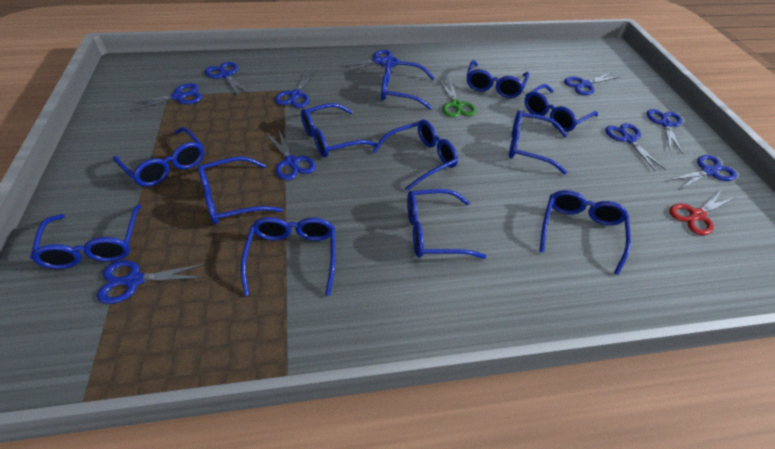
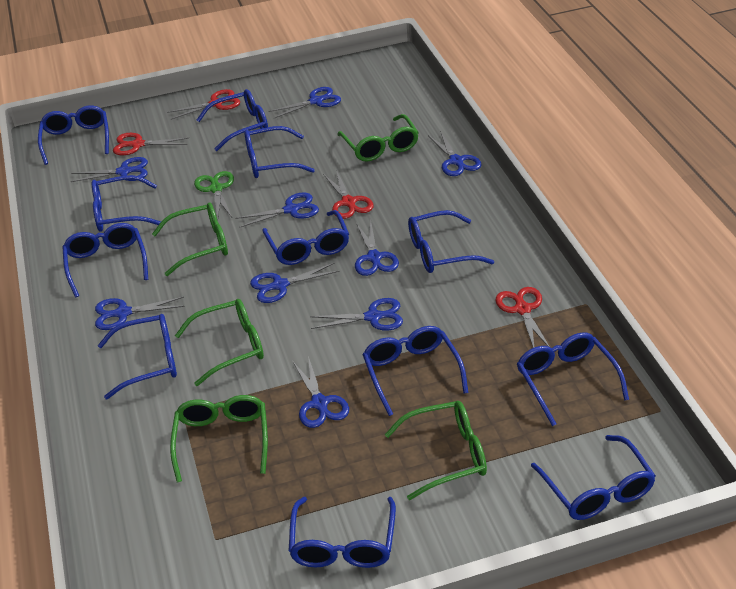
blue scissors: [97,260,206,304] [127,83,203,111] [205,62,250,97] [266,130,316,180] [275,70,316,108] [339,50,400,73] [564,72,619,95] [605,123,666,171] [647,109,683,154] [670,155,737,190] = 10 -> [71,157,148,182] [95,297,185,330] [235,193,319,228] [250,263,340,303] [268,87,341,119] [293,356,349,428] [310,298,403,331] [355,221,399,276] [428,131,481,176] = 9
green glasses: none = 0 -> [152,202,228,276] [170,395,268,483] [175,299,264,386] [337,114,419,162] [384,401,487,500] = 5
red scissors: [669,191,734,235] = 1 -> [113,133,189,155] [167,89,240,120] [323,170,373,219] [495,287,550,348] = 4

